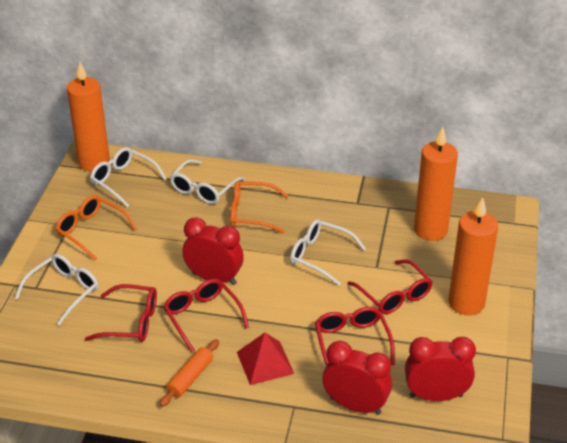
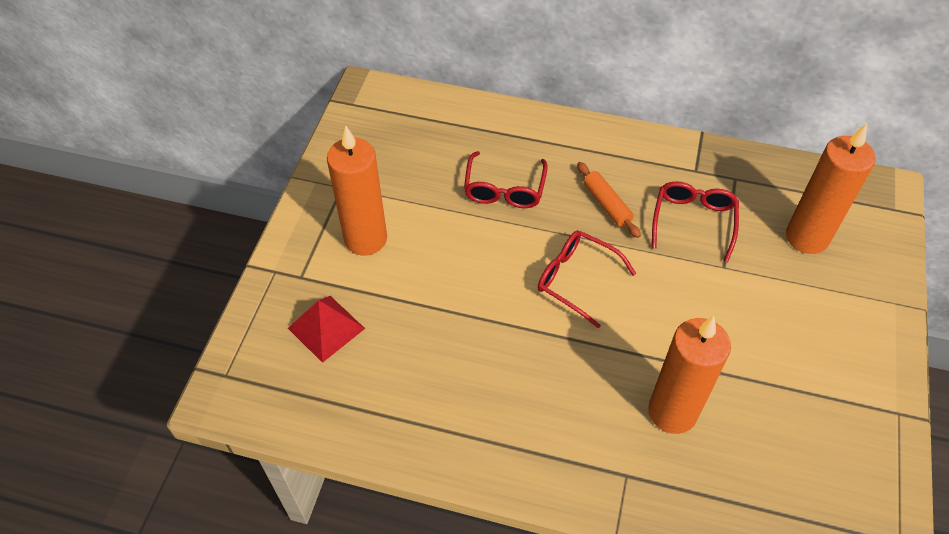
orange glasses: [56,195,137,260] [231,181,288,234] = 2 -> none = 0
red clock: [182,217,244,285] [322,341,392,415] [405,337,476,401] = 3 -> none = 0
red glasses: [85,284,157,342] [163,279,249,352] [315,307,395,366] [348,259,433,314] = 4 -> [464,151,548,208] [538,230,636,328] [652,181,739,263] = 3
white glasses: [15,254,99,326] [90,147,167,207] [170,159,245,204] [290,219,366,286] = 4 -> none = 0

